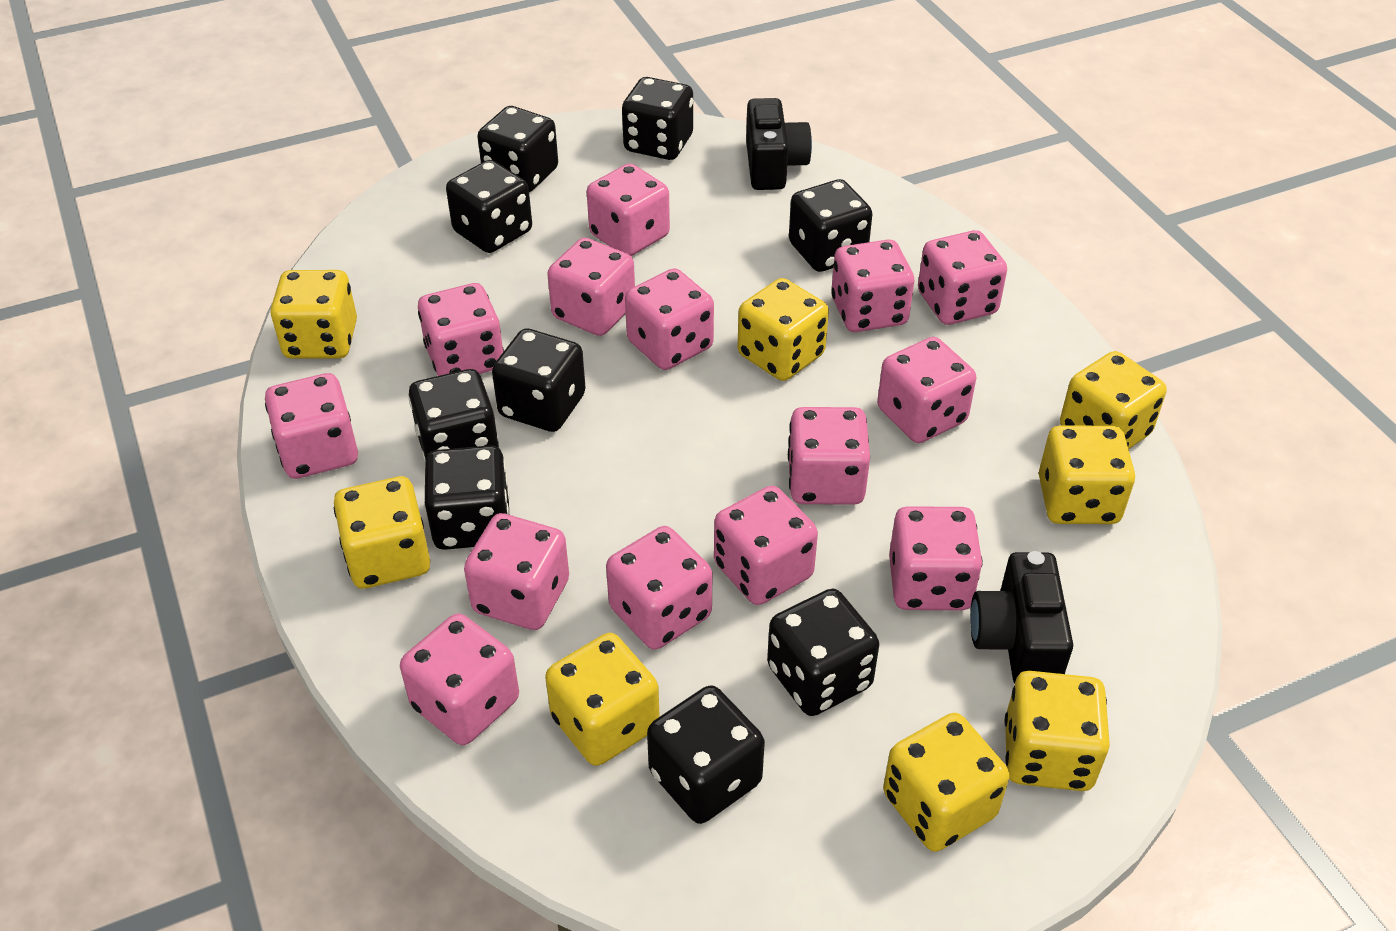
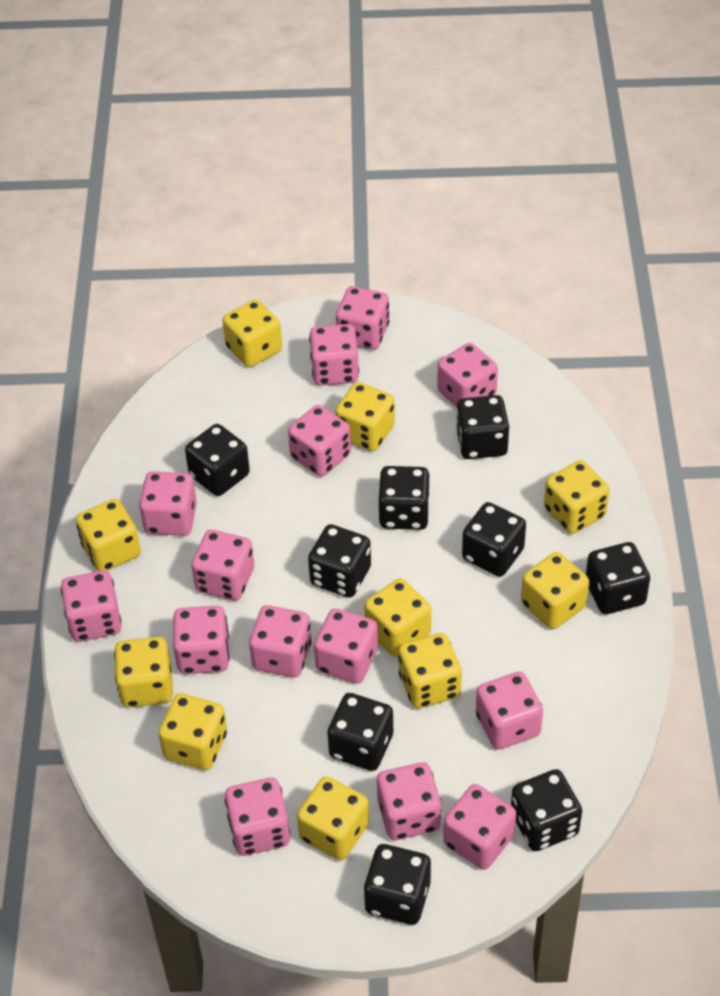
black camera: [746,98,812,190] [970,551,1073,684] = 2 -> none = 0
yellow dice: [271,270,357,359] [334,476,430,589] [545,633,660,766] [737,278,829,381] [883,713,1009,852] [1005,671,1110,791] [1039,425,1135,524] [1060,351,1167,449] = 8 -> [76,499,141,571] [114,637,173,708] [158,693,227,770] [223,300,282,367] [297,776,369,860] [335,382,395,451] [364,579,431,657] [398,633,462,709] [521,552,589,629] [544,460,610,534] = 10

